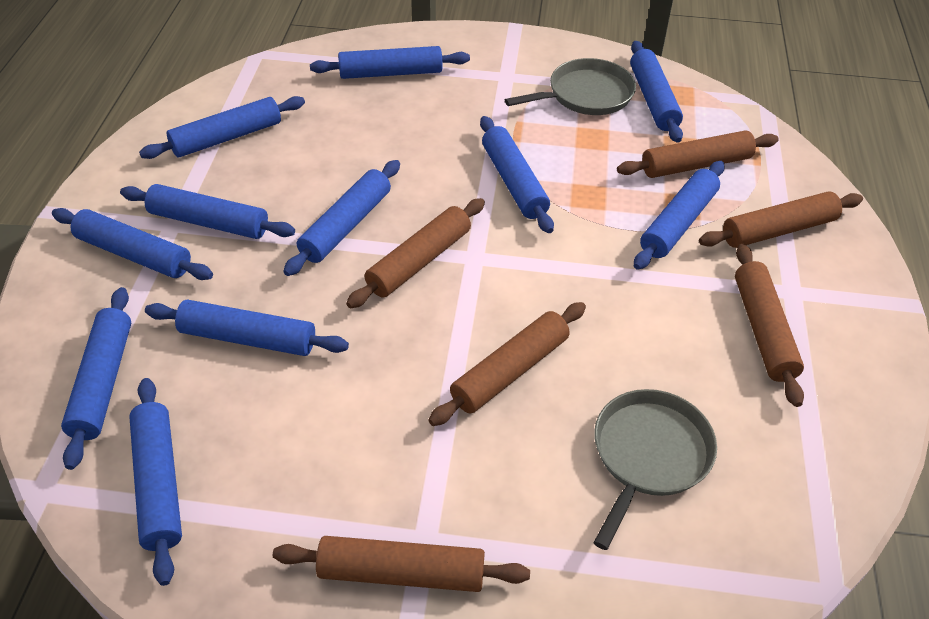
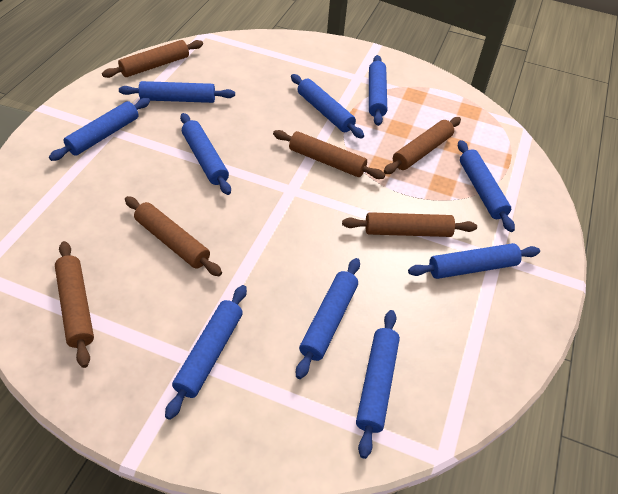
blue rolling pin: [52,208,213,280] [61,287,131,470] [120,184,295,239] [129,378,182,586] [139,96,305,159] [145,299,349,356] [283,160,400,276] [310,46,470,79] [480,116,554,233] [630,41,683,143] [634,161,725,270] = 11 -> [49,98,150,161] [119,81,235,103] [165,285,247,420] [180,113,231,195] [291,74,364,139] [296,258,360,379] [356,310,400,459] [369,55,387,126] [408,243,540,279] [458,140,515,232] = 10
grey pan: [505,58,636,115] [593,389,717,550] = 2 -> none = 0

